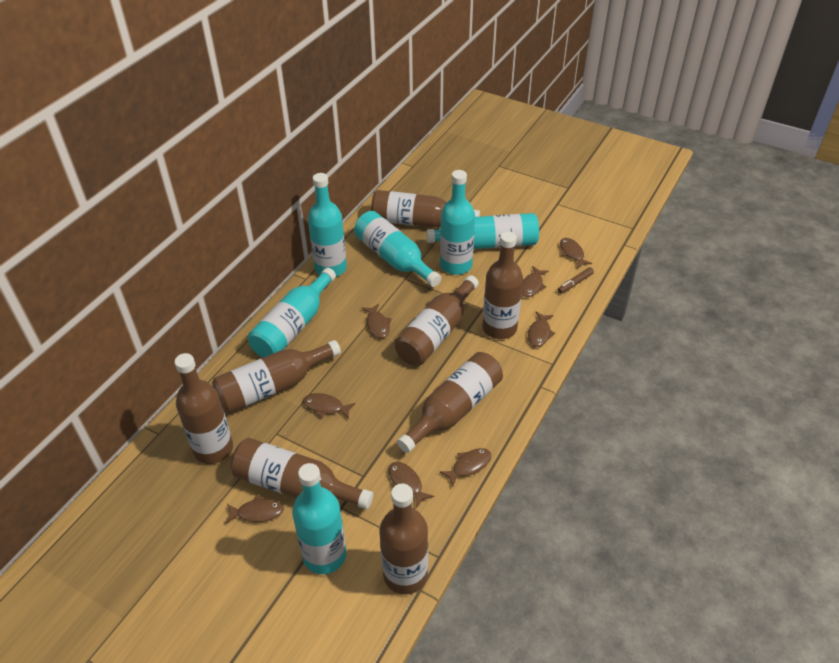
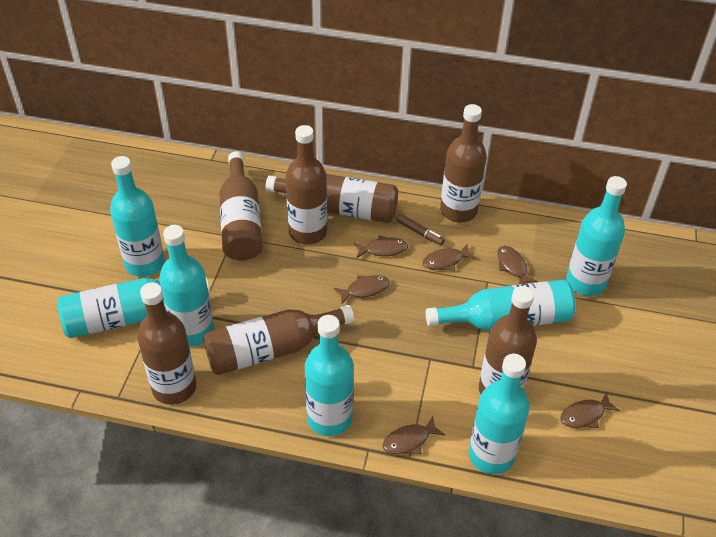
brown bottle: [174,353,233,464] [212,340,341,413] [231,438,373,509] [371,190,480,227] [379,484,428,594] [394,275,479,366] [397,352,503,453] [483,231,523,339] = 8 -> [137,282,196,405] [203,305,354,375] [219,152,263,261] [266,174,398,223] [286,125,327,245] [440,104,487,222] [479,286,537,394] = 7
brown fish: [225,495,284,524] [303,393,356,419] [362,304,391,338] [389,462,434,508] [440,448,491,486] [522,266,549,297] [528,311,555,347] [560,238,592,268] = 8 -> [334,275,390,305] [354,235,408,259] [383,416,445,454] [423,244,477,271] [497,246,538,284] [560,392,620,428] = 6
turquoise bottle: [248,268,336,358] [292,463,346,574] [308,173,347,277] [354,211,441,287] [427,213,539,249] [440,170,475,275] = 6 -> [57,277,210,338] [110,156,165,277] [159,225,214,347] [305,315,354,436] [426,279,575,331] [469,354,530,474] [566,176,627,296] = 7

